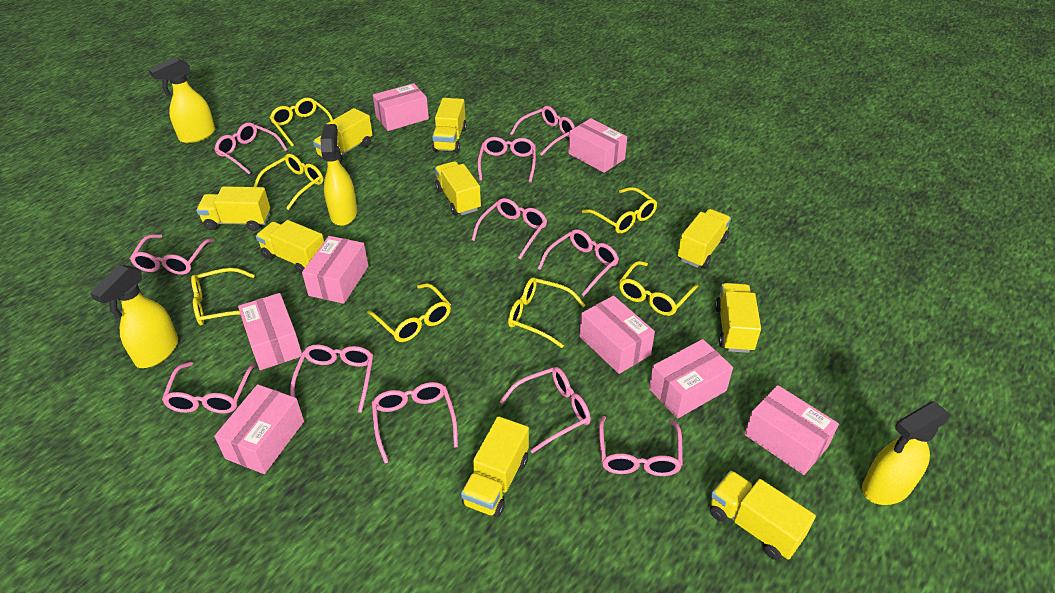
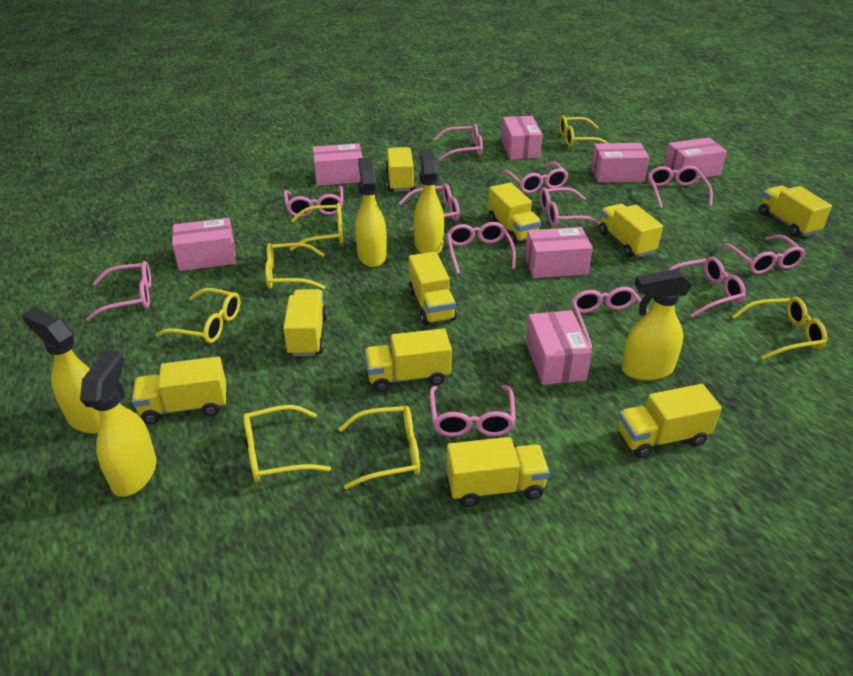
pink box: [214,384,304,474] [238,293,302,370] [302,236,368,304] [373,83,429,131] [568,118,627,173] [580,295,655,374] [649,339,733,419] [744,385,839,475] = 8 -> [172,218,236,271] [313,143,362,186] [501,116,543,160] [525,227,593,278] [526,310,592,385] [591,143,649,183] [663,138,727,178] = 7
pink glasses: [130,234,214,275] [162,362,256,414] [214,123,287,174] [290,345,373,413] [372,382,458,463] [472,198,547,260] [478,137,536,182] [499,367,591,454] [510,106,575,156] [538,229,619,296] [599,416,683,476] = 11 -> [86,261,151,321] [284,186,343,217] [399,183,460,231] [430,385,516,437] [433,124,483,161] [447,222,516,274] [501,162,568,194] [540,187,601,226] [571,287,649,348] [648,166,713,208] [668,256,746,318] [718,235,805,274] = 12
yellow spray bottle: [90,265,178,368] [149,57,215,143] [320,124,357,226] [862,402,951,505] = 4 -> [21,308,100,434] [80,351,157,497] [355,158,387,267] [414,148,444,254] [621,269,692,381] = 5
yellow truck: [196,186,270,231] [256,220,324,274] [313,108,373,163] [432,98,467,153] [435,161,481,215] [461,416,529,517] [678,209,731,268] [710,470,816,560] [715,283,761,353] = 9 -> [132,356,226,424] [283,289,327,357] [365,328,452,392] [385,147,415,192] [408,252,457,325] [446,437,550,507] [488,182,541,244] [599,204,663,258] [618,384,722,458] [759,185,832,237] = 10

